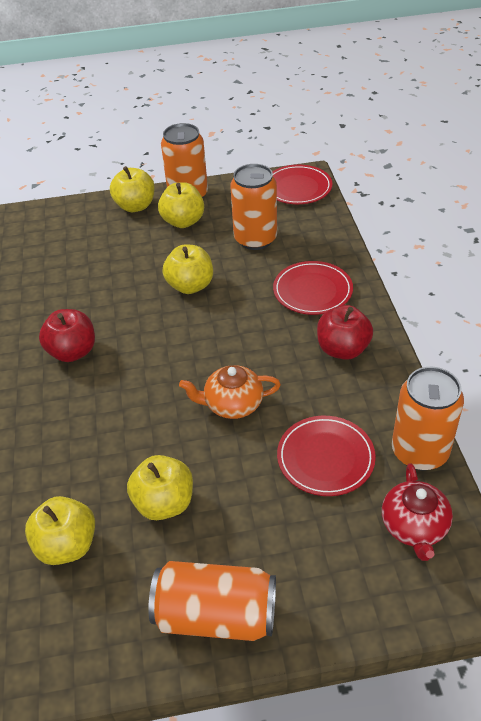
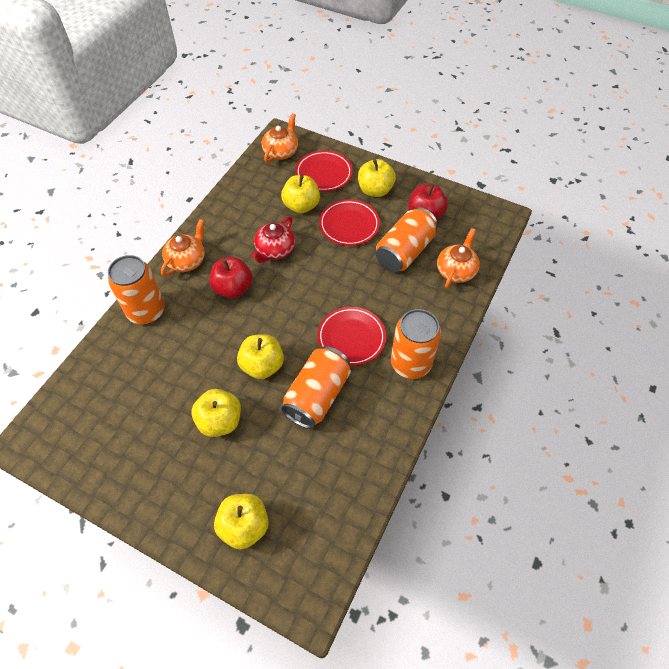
orange teapot: [179,365,281,419] = 1 -> [161,219,205,277] [262,113,298,163] [437,228,480,288] = 3

